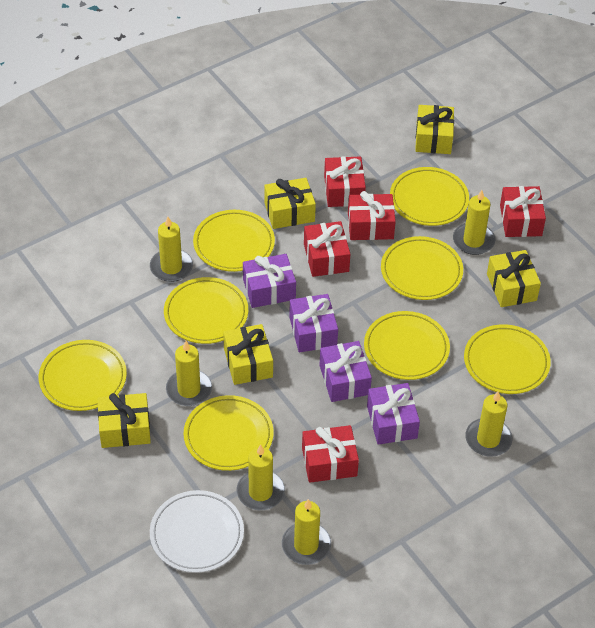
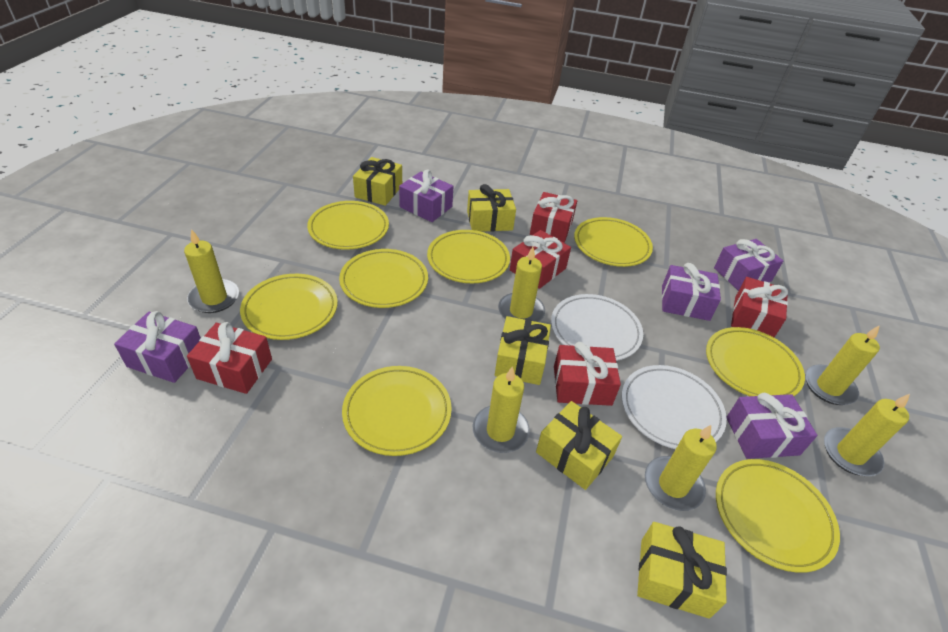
purple gift: [243,254,296,308] [289,294,338,352] [319,341,372,402] [367,383,420,445] = 4 -> [114,311,201,383] [399,170,453,222] [662,263,721,321] [714,239,783,291] [727,393,817,459] = 5
white plate: [150,490,244,573] = 1 -> [551,294,643,361] [622,365,727,449] = 2

